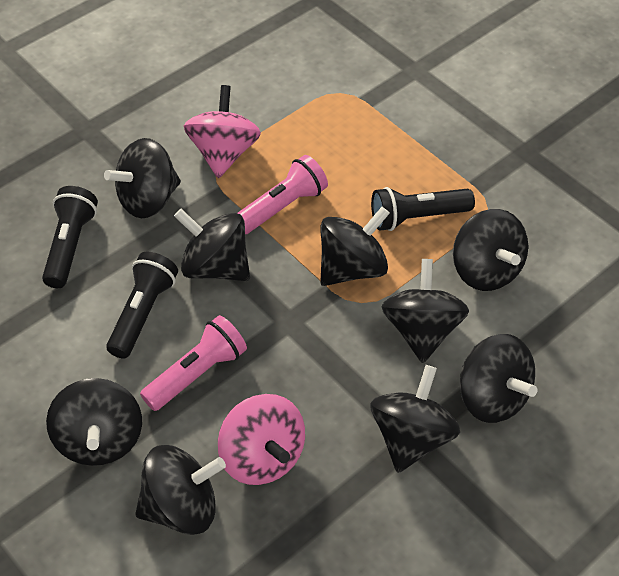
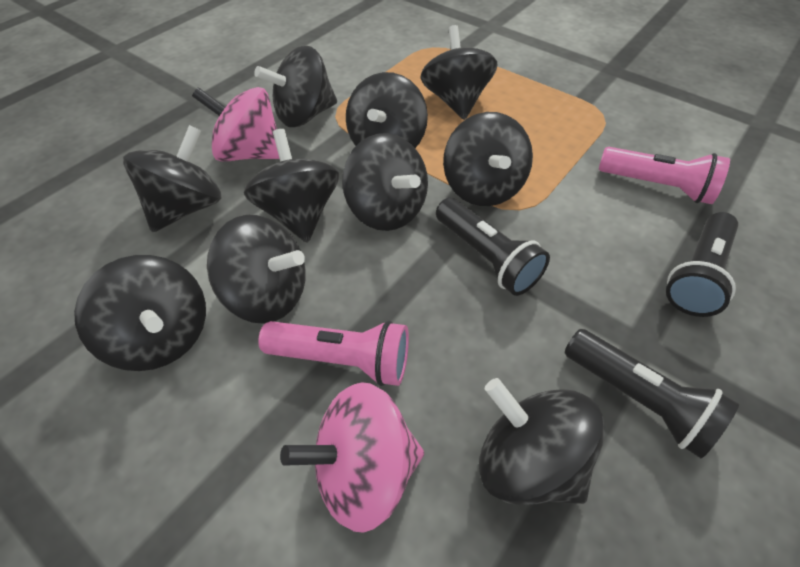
black spinning top: [46,378,142,466] [104,138,181,218] [135,445,226,535] [174,209,250,281] [320,207,390,286] [370,365,460,473] [382,259,469,363] [453,209,528,291] [460,334,537,423] = 9 -> [74,255,206,371] [123,125,221,232] [207,215,306,324] [244,129,339,243] [254,46,337,127] [342,133,428,231] [346,72,428,148] [421,25,498,120] [443,112,533,206] [479,378,605,505] = 10

